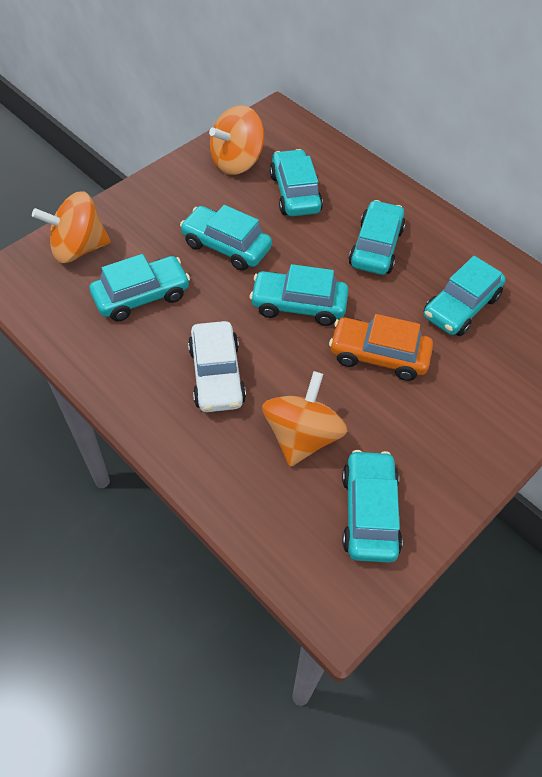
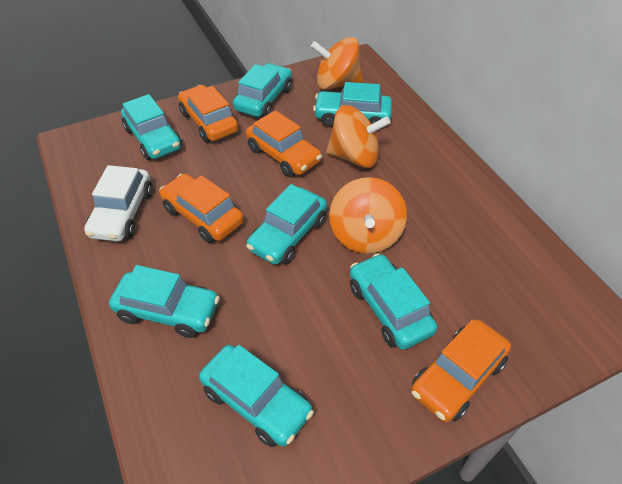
orange car: [329,314,433,381] = 1 -> [159,174,244,243] [178,85,239,142] [246,110,322,177] [411,320,511,422] = 4

